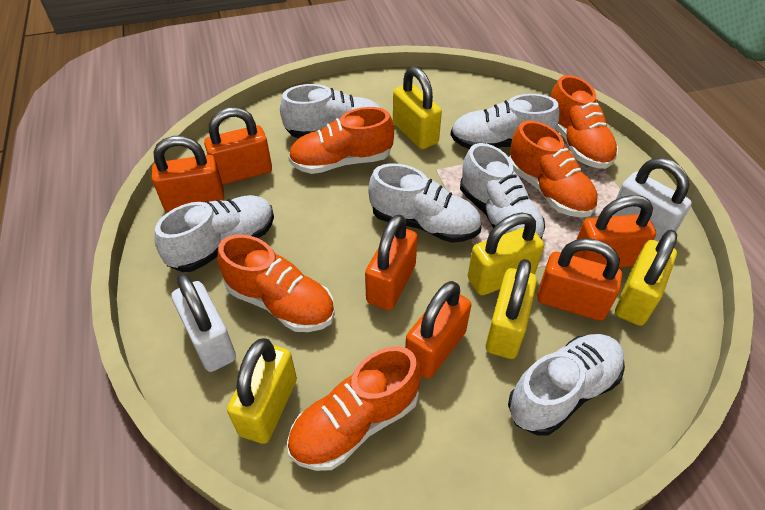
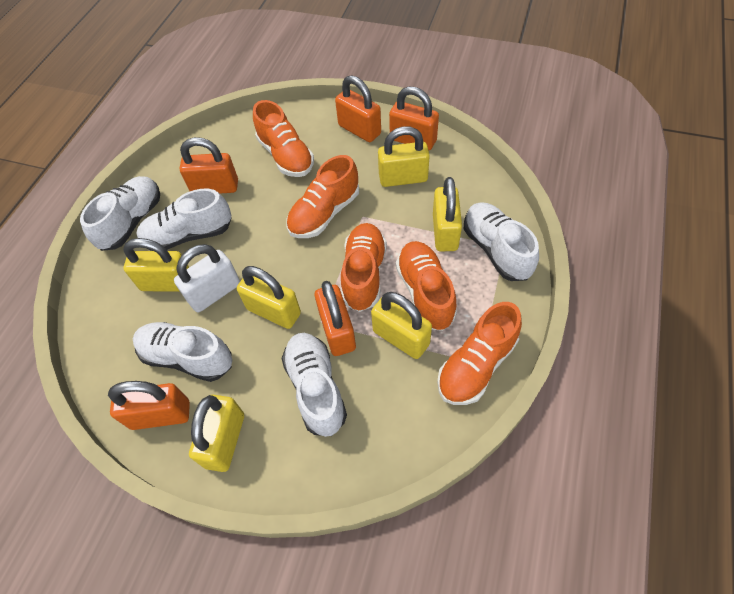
orange padlock: [152,136,224,212] [204,107,272,185] [365,214,418,310] [405,281,471,379] [537,238,622,321] [574,195,656,268] = 6 -> [108,381,190,430] [180,137,238,194] [315,281,356,356] [335,75,381,142] [389,87,439,151] = 5
white padlock: [171,273,236,372] [613,158,692,242] = 2 -> [174,244,240,312] = 1
white shoe: [154,195,274,272] [280,84,381,138] [368,164,481,243] [450,94,559,149] [460,143,545,239] [508,334,625,435] = 6 -> [80,176,160,251] [133,322,232,382] [137,189,232,251] [282,333,347,437] [464,202,539,281] = 5
yellow padlock: [227,338,297,444] [393,67,442,149] [467,212,544,295] [486,259,537,359] [615,230,677,326] = 5 -> [123,238,189,291] [189,395,244,472] [237,266,301,329] [371,292,432,359] [378,126,430,187] [433,177,462,252] = 6

